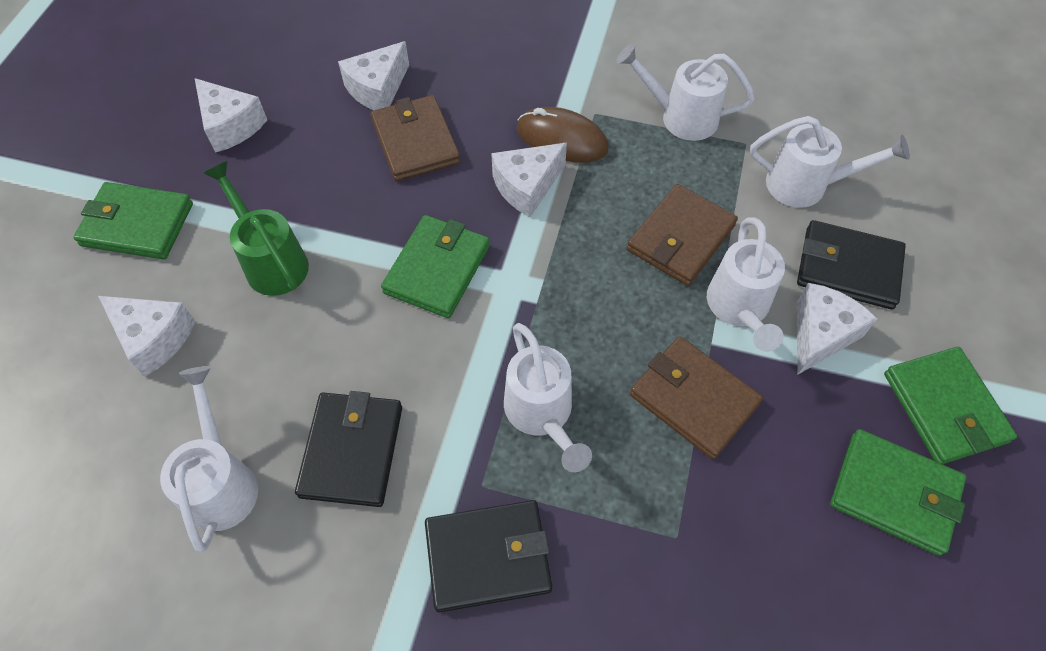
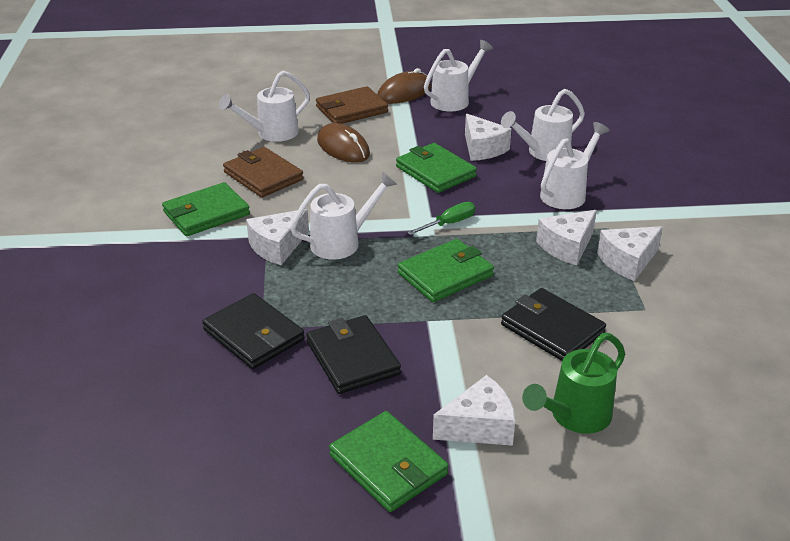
brown mouse: [517,107,609,163] = 1 -> [317,123,370,163] [377,68,431,104] = 2
brown wallet: [371,95,460,181] [627,184,738,286] [630,336,763,459] = 3 -> [223,147,304,197] [316,86,388,124] = 2
green screwdriver: none = 0 -> [407,202,475,235] = 1

